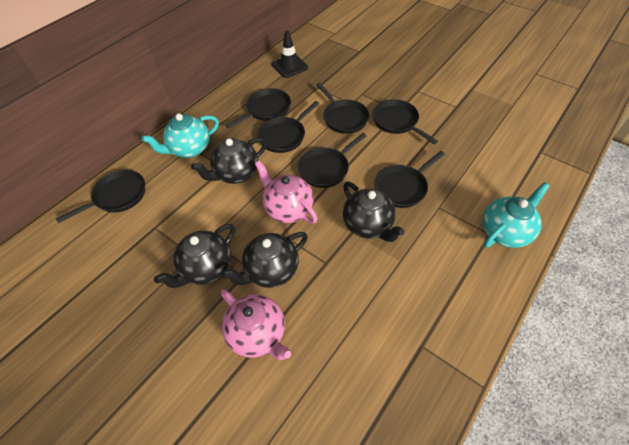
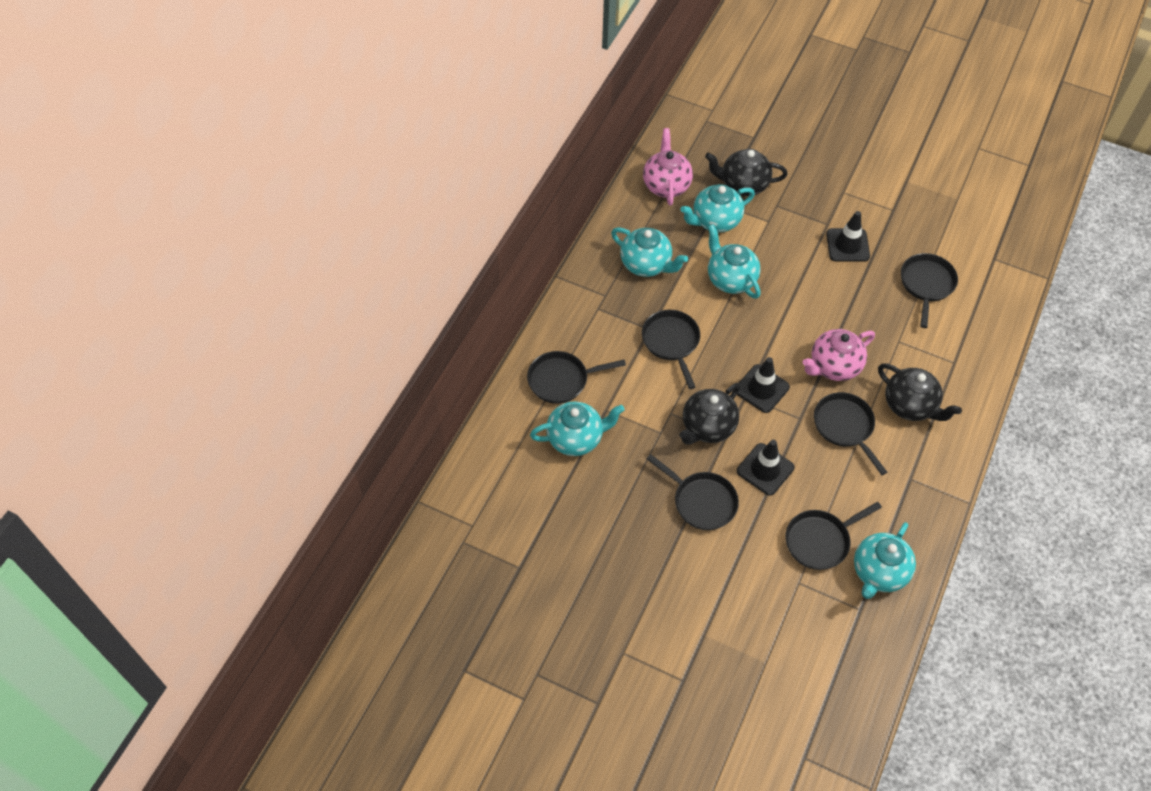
black pan: [56,170,145,223] [226,88,291,129] [257,101,319,153] [298,133,367,188] [316,83,370,134] [372,99,438,144] [374,151,445,208] = 7 -> [527,351,626,404] [642,310,700,389] [647,454,739,530] [785,502,882,570] [814,392,887,475] [901,253,958,328] = 6
black teapot: [154,224,235,288] [191,138,266,184] [221,232,308,288] [343,182,405,242] = 4 -> [679,383,740,445] [705,149,788,196] [878,363,962,421] = 3
black traffic cone: [271,31,308,78] = 1 -> [737,357,790,413] [737,440,794,496] [826,211,870,262] = 3
turquoise teapot: [142,114,219,158] [482,182,550,248] = 2 -> [530,401,625,456] [611,227,688,277] [680,184,755,232] [708,224,761,299] [854,522,916,599] = 5

